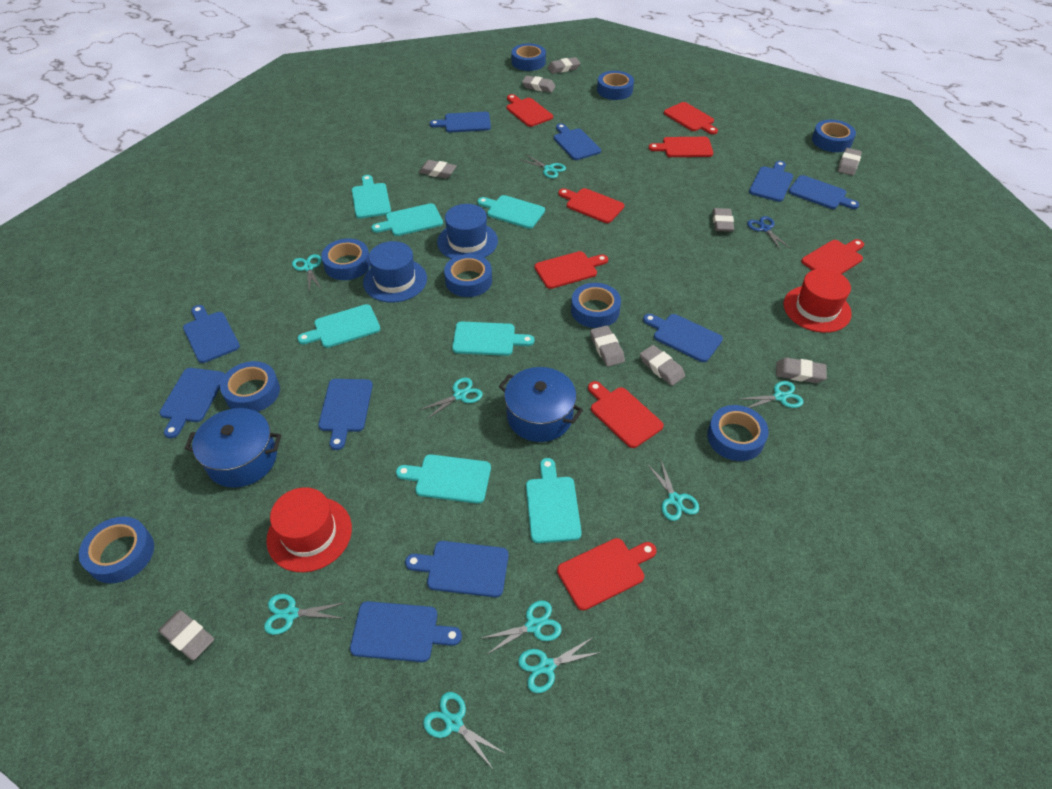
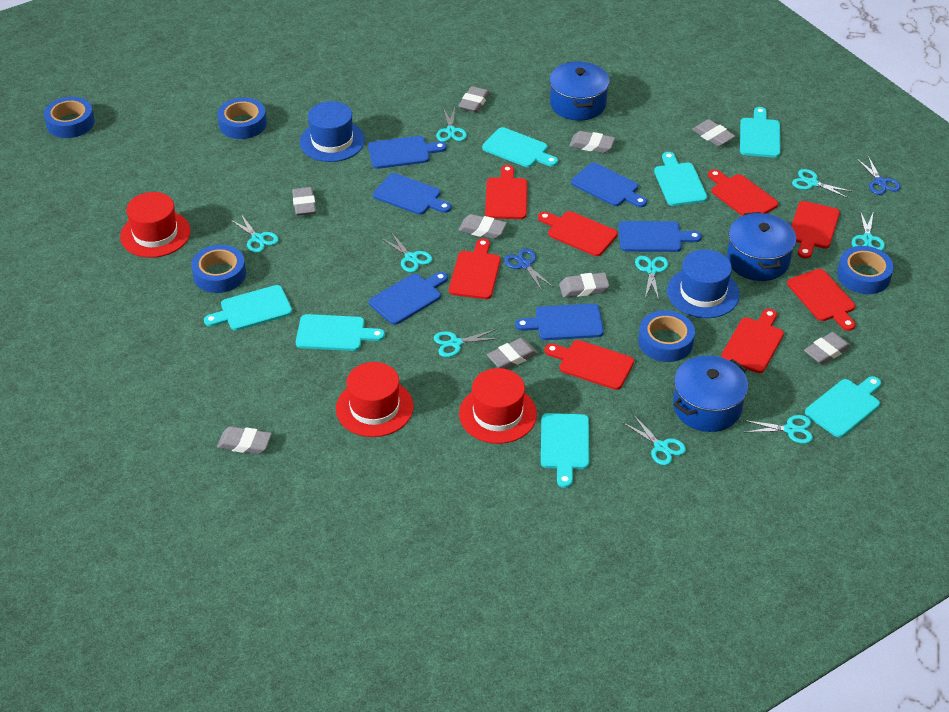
blue cutting board: [159,368,225,438] [183,305,240,363] [318,379,373,450] [350,601,462,662] [405,541,509,597] [430,112,491,132] [554,123,601,160] [643,314,723,362] [749,161,793,202] [788,175,859,209] = 10 -> [368,136,447,169] [369,272,448,325] [373,173,451,215] [515,304,604,340] [571,163,647,207] [619,221,702,252] = 6
blue pot: [185,408,281,488] [499,367,583,442] = 2 -> [550,61,610,121] [673,356,748,432] [727,212,796,281] = 3
blue scissors: [747,216,790,250] = 1 -> [504,249,553,291] [856,156,901,195] = 2
blue tape: [79,517,154,583] [220,361,280,412] [321,238,370,280] [444,254,492,297] [511,43,546,71] [571,283,621,328] [597,71,634,100] [707,405,769,461] [812,120,856,152] = 9 -> [44,97,95,138] [191,245,246,293] [217,98,267,139] [638,310,695,362] [837,246,894,294] = 5
red hat: [266,487,352,572] [783,269,852,333] = 2 -> [120,192,191,258] [336,362,414,437] [459,368,537,444] = 3

